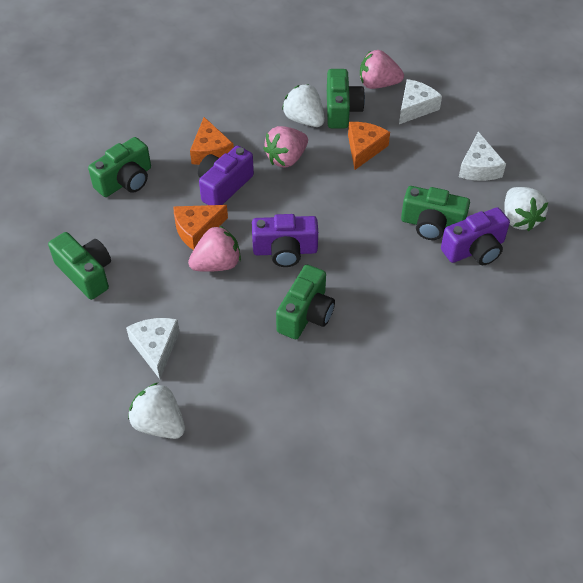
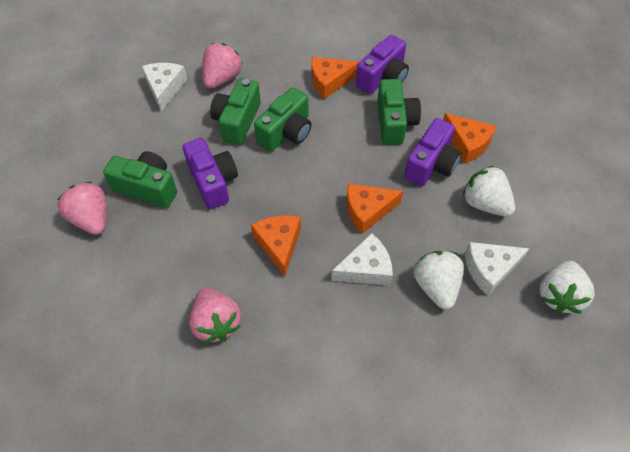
green camera: [48,232,111,300] [88,137,151,197] [276,265,335,339] [327,69,365,128] [401,186,470,240] = 5 -> [103,151,177,208] [210,78,261,145] [254,87,311,152] [377,79,421,145] = 4
orange cheese: [173,205,228,250] [190,117,234,165] [348,122,390,170] = 3 -> [251,215,301,276] [311,57,359,99] [346,184,403,234] [443,113,496,164] = 4

